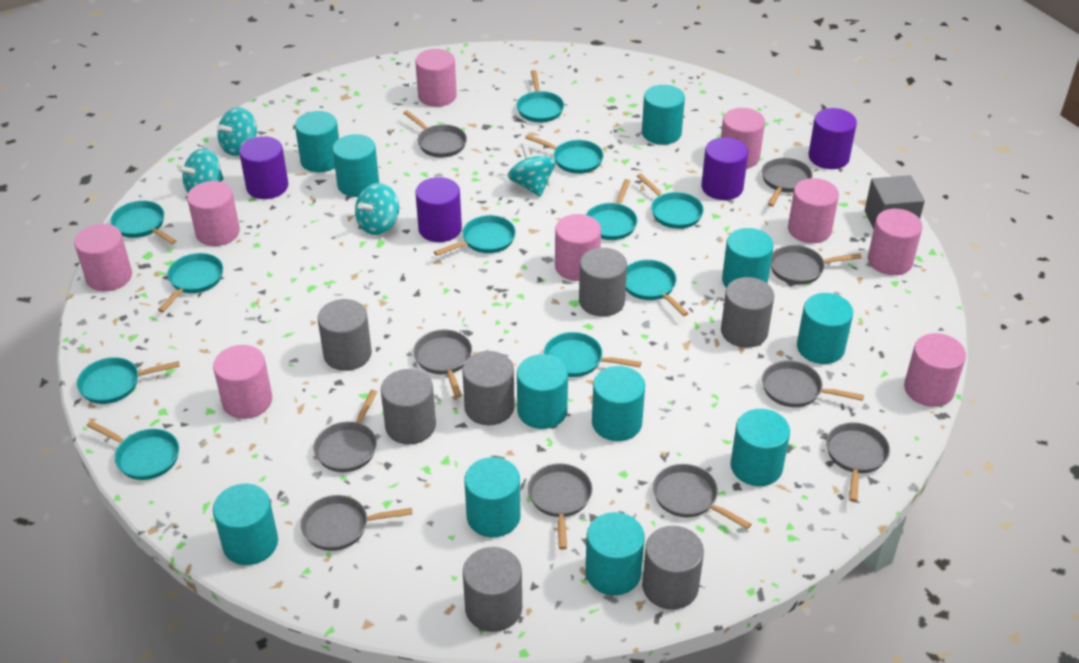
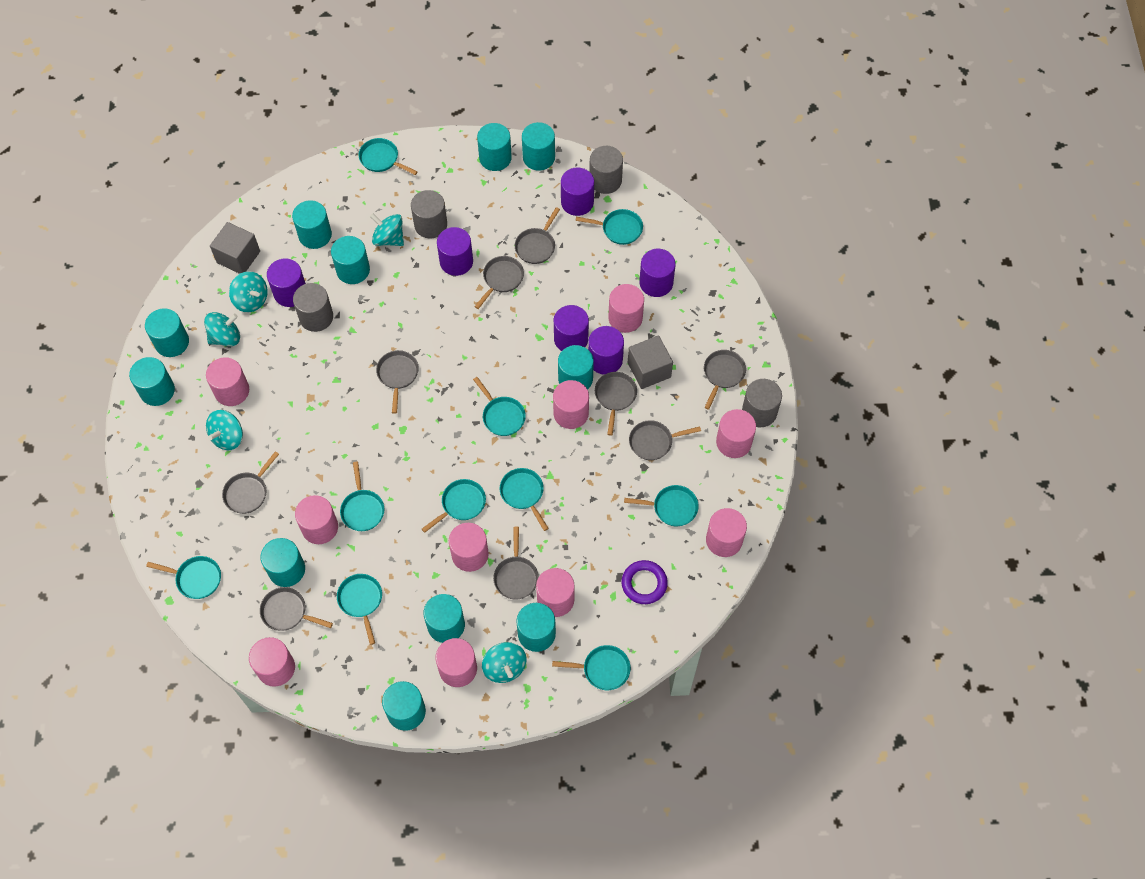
grey cube: [865,175,925,229] = 1 -> [210,222,260,274] [628,335,673,389] = 2
grey cylinder: [318,299,372,371] [381,369,436,444] [462,351,515,425] [463,547,522,632] [579,248,627,317] [642,526,704,610] [721,277,774,348] = 7 -> [293,283,333,332] [411,190,447,238] [589,146,623,194] [742,379,782,427] = 4
grey pan: [301,495,412,551] [314,390,377,472] [403,110,467,158] [414,330,472,398] [528,463,592,550] [653,464,751,529] [762,158,813,207] [762,361,864,407] [771,245,862,285] [826,422,890,502] = 10 -> [222,451,279,514] [260,587,333,631] [376,350,419,414] [474,256,524,309] [493,527,539,600] [515,207,560,264] [595,372,637,436] [629,420,701,460] [704,350,746,410] = 9
pink cylinder: [74,224,132,291] [187,181,240,246] [213,345,272,419] [415,49,457,107] [555,214,601,281] [721,108,765,169] [788,178,839,243] [868,209,922,275] [904,333,966,407] = 9 -> [206,357,249,406] [249,637,295,687] [295,495,338,544] [436,638,477,687] [449,523,489,572] [536,568,575,617] [553,380,589,429] [608,284,644,333] [706,508,747,557] [716,409,756,458] = 10
purple cylinder: [239,136,288,199] [415,177,462,242] [701,137,748,200] [808,108,857,169] = 4 -> [267,258,306,307] [437,227,473,276] [554,305,589,351] [561,167,594,216] [588,326,624,375] [639,249,676,297] = 6
purple ring: none = 0 -> [622,560,668,604] = 1
turquoise pan: [77,357,179,404] [87,421,179,480] [111,201,176,244] [158,253,223,312] [434,215,516,256] [517,70,564,122] [525,134,604,174] [544,332,641,377] [586,179,638,240] [626,260,689,316] [637,173,704,229] = 11 -> [146,556,221,599] [337,574,382,645] [340,462,384,531] [359,138,418,175] [422,479,486,533] [473,377,526,436] [500,468,549,531] [552,645,631,690] [575,209,643,245] [624,485,699,526] = 10
turquoise spinning top: [178,148,224,193] [217,107,257,156] [355,183,399,235] [508,143,556,197] = 4 -> [204,312,240,346] [206,410,243,450] [229,271,268,312] [370,213,404,246] [482,642,527,683] = 5

